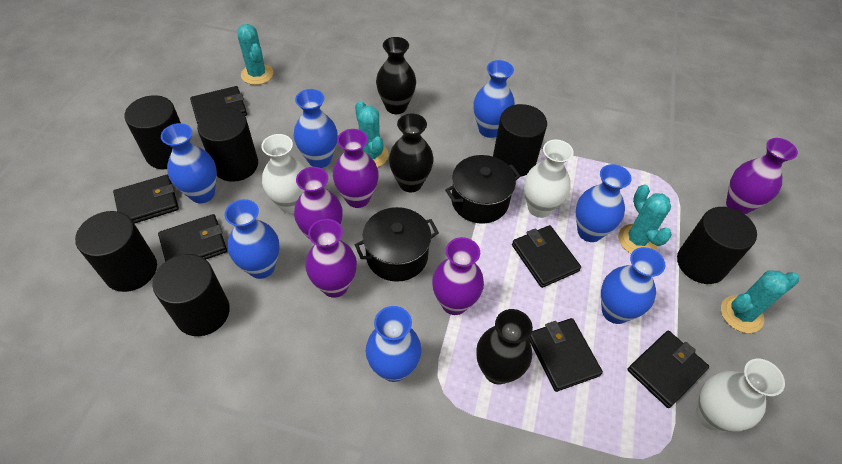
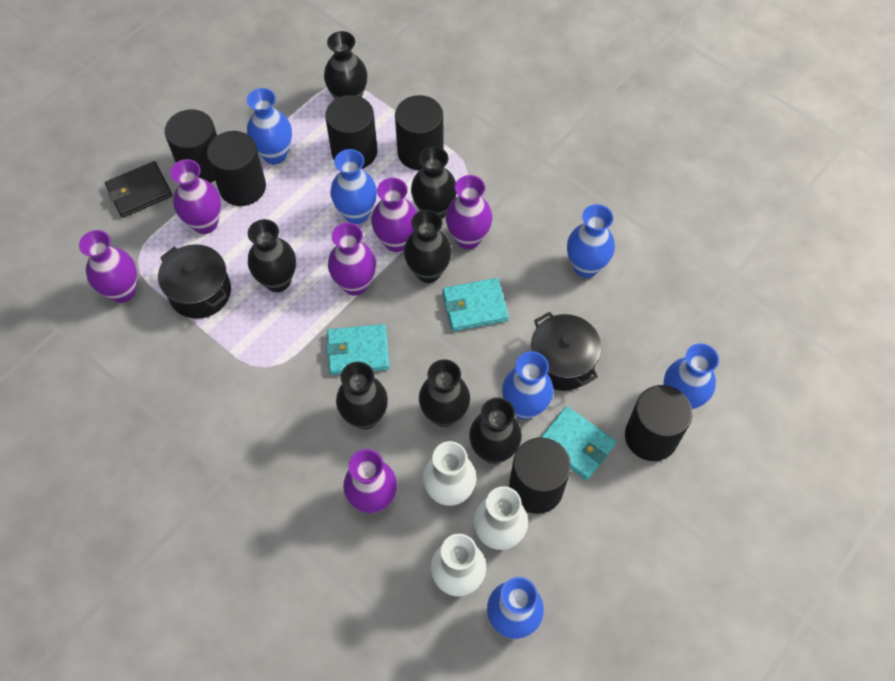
black vase: [376,37,416,114] [389,114,434,192] [476,309,533,384] = 3 -> [248,219,296,292] [324,31,367,99] [336,362,388,429] [404,210,452,283] [411,146,457,219] [419,359,470,427] [469,398,522,464] = 7
black wallet: [113,175,179,224] [158,214,227,262] [190,86,247,124] [512,225,581,288] [528,318,603,392] [627,331,709,408] = 6 -> [105,161,172,218] = 1
blue vase: [161,123,217,203] [225,199,280,279] [294,89,338,168] [365,306,422,382] [473,60,515,138] [576,164,632,242] [601,247,665,324] = 7 -> [247,88,292,164] [330,149,377,224] [487,577,544,639] [502,351,554,420] [567,204,615,278] [663,343,719,409] = 6
purple vase: [294,167,343,238] [305,219,357,298] [333,129,379,208] [432,237,484,315] [726,138,798,214] = 5 -> [79,230,137,303] [170,159,221,234] [328,223,376,296] [343,449,397,513] [371,178,417,252] [446,175,493,249] = 6
turquoise cactus: [238,24,273,85] [355,101,389,167] [618,185,672,253] [721,271,799,333] = 4 -> none = 0
turquoise wallet: none = 0 -> [326,324,389,375] [443,278,509,331] [540,406,616,480] = 3

